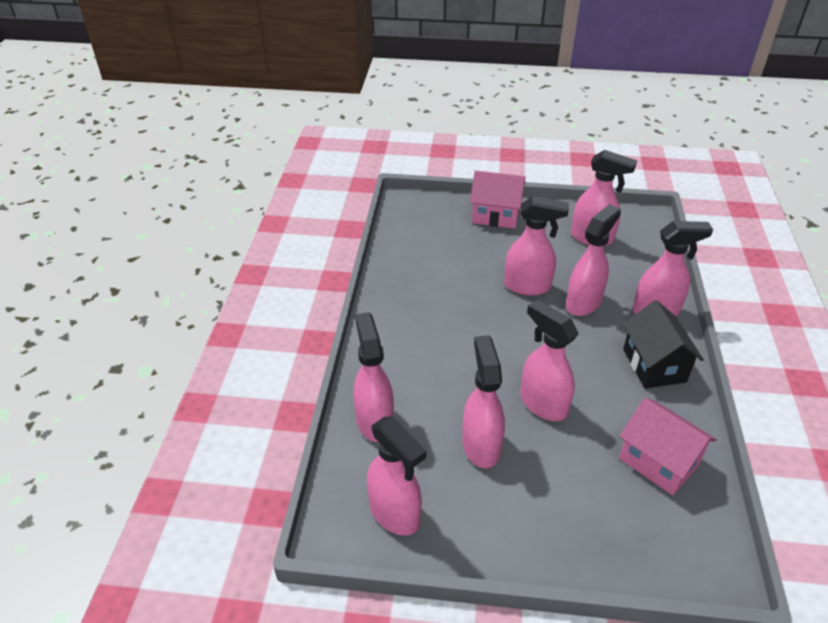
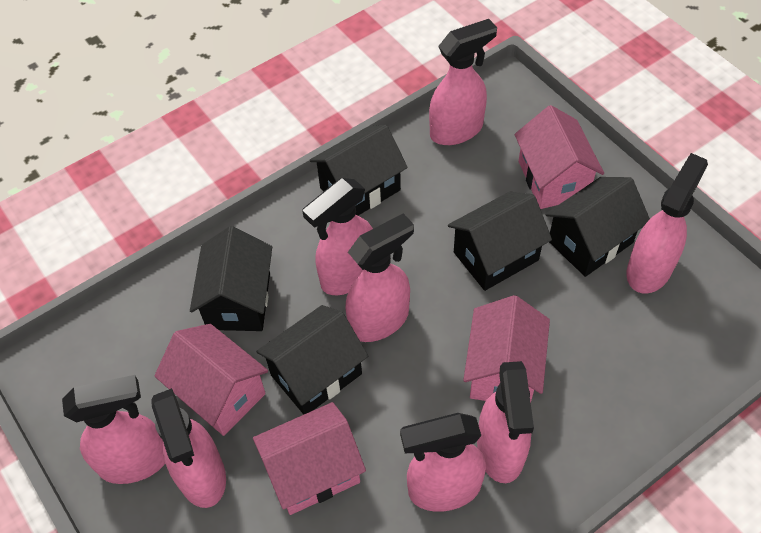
black house: [623,300,704,389] = 1 -> [190,226,272,331] [256,305,368,415] [310,125,408,216] [448,192,552,291] [545,177,650,277] = 5
pink house: [470,171,525,229] [619,398,717,495] = 2 -> [154,324,268,436] [253,402,366,515] [463,295,550,402] [514,105,604,209] = 4

